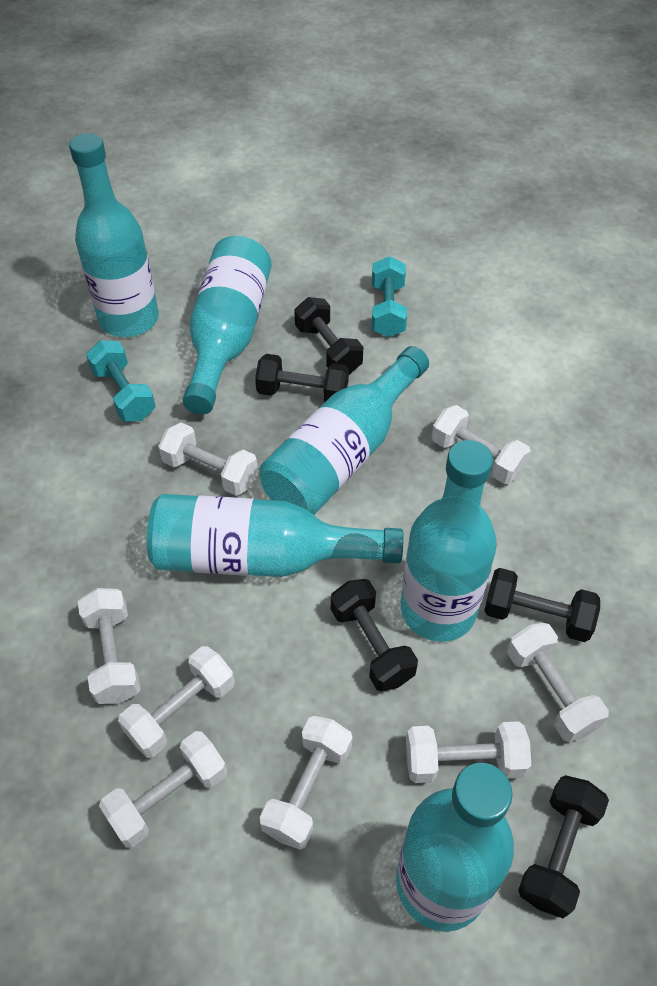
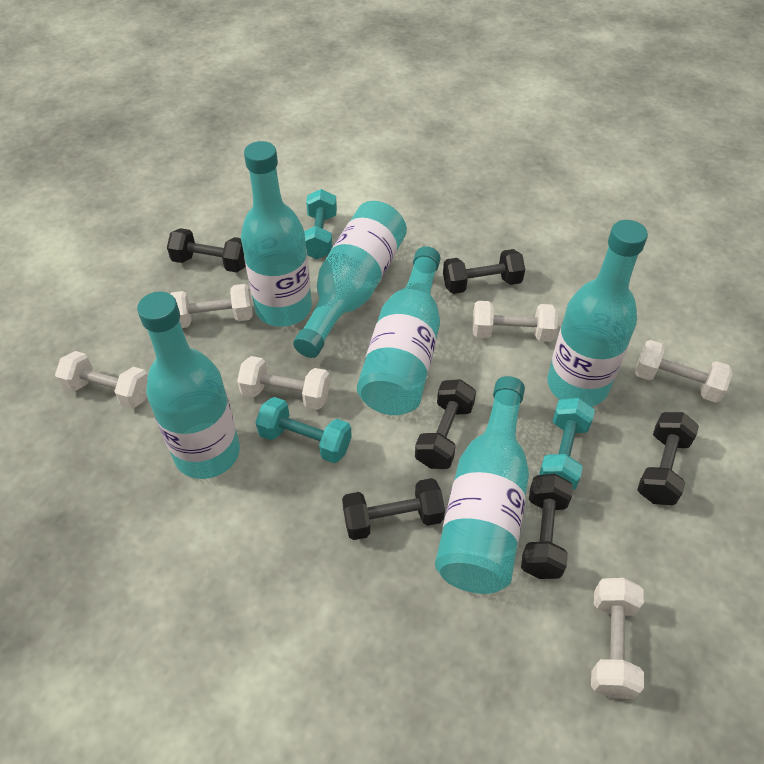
black dumbbell: [255,354,349,402] [294,297,363,375] [331,579,418,691] [484,568,600,642] [518,775,609,918] = 5 -> [167,228,246,273] [342,478,445,540] [415,379,476,469] [443,249,525,294] [521,474,573,579] [637,412,699,505] = 6
turquoise dumbbell: [86,340,156,421] [372,256,407,337] = 2 -> [255,397,352,463] [304,189,337,259] [539,398,595,490] = 3
white dumbbell: [78,588,141,704] [99,731,227,848] [118,646,235,758] [158,422,258,496] [260,716,352,850] [406,721,531,783] [432,405,531,484] [507,623,609,742] = 8 -> [55,351,148,409] [171,284,253,328] [237,356,330,410] [472,301,558,342] [591,578,644,699] [635,340,733,403] = 6

